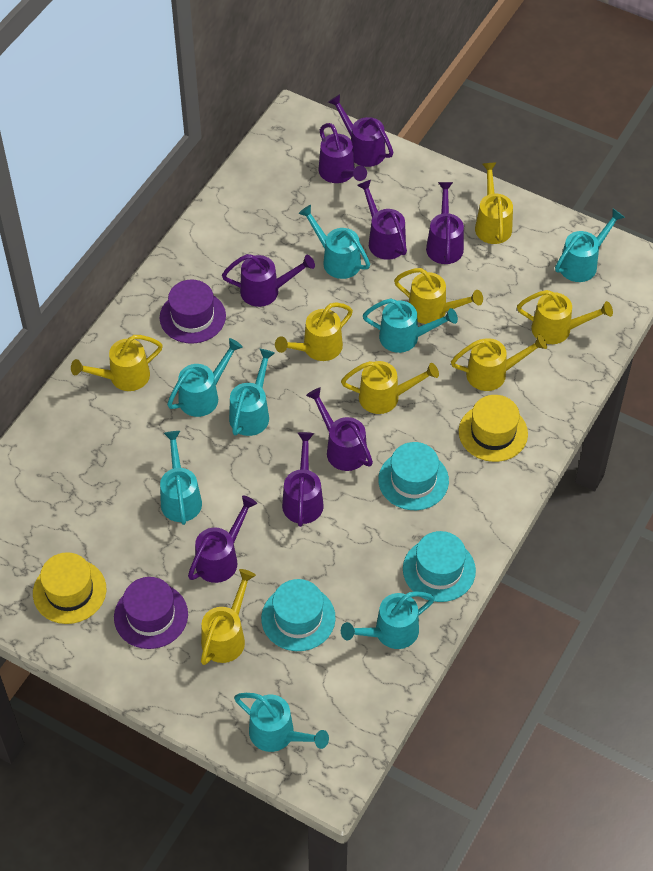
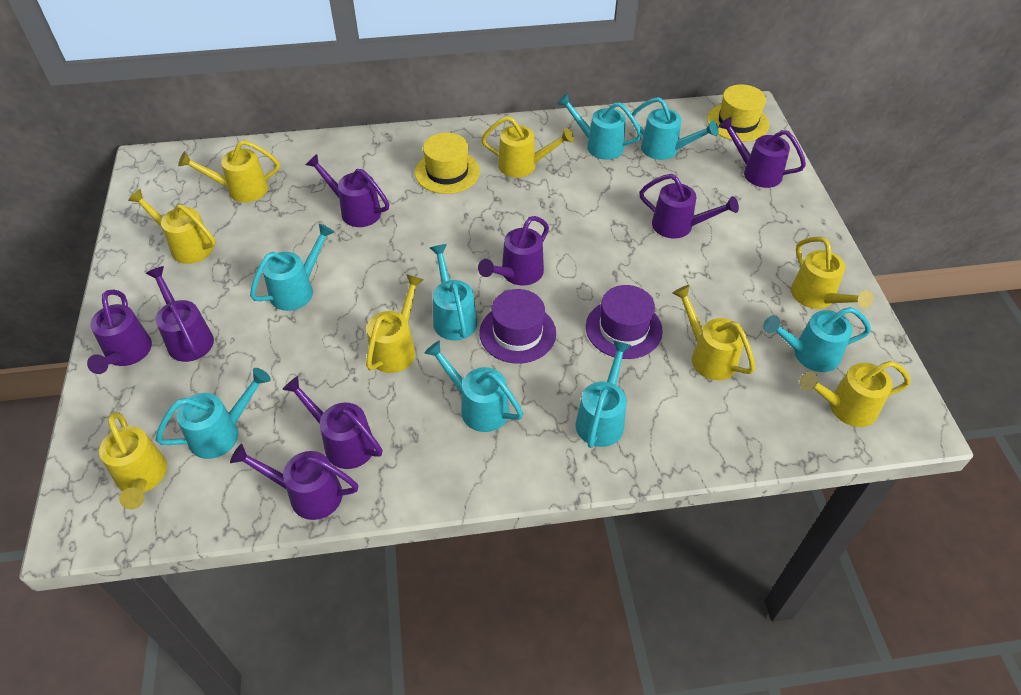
turquoise hat: [261,579,336,651] [378,442,449,510] [403,531,476,602] = 3 -> none = 0

